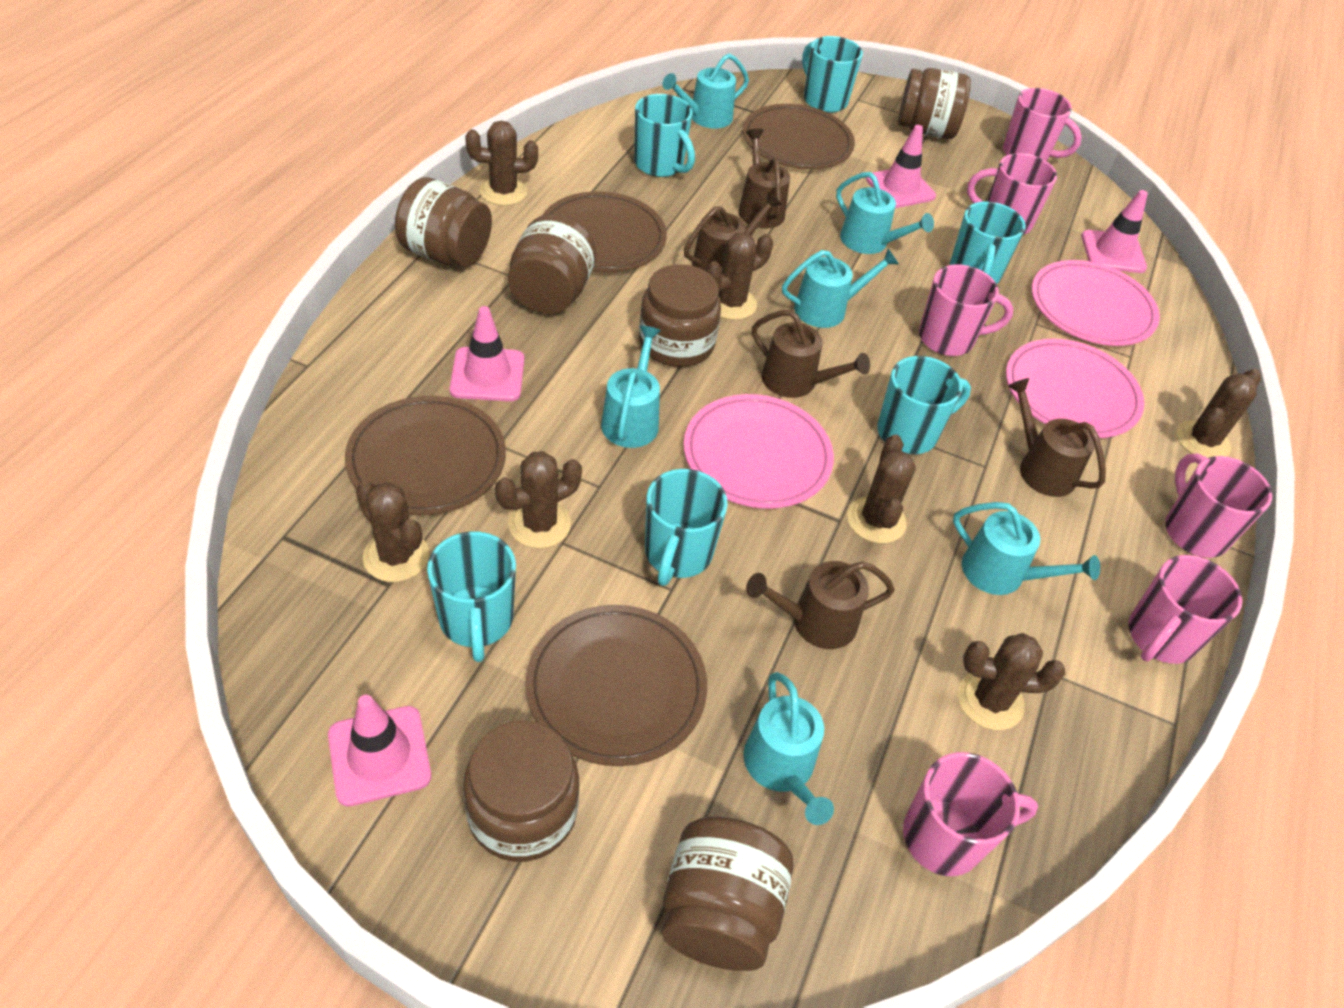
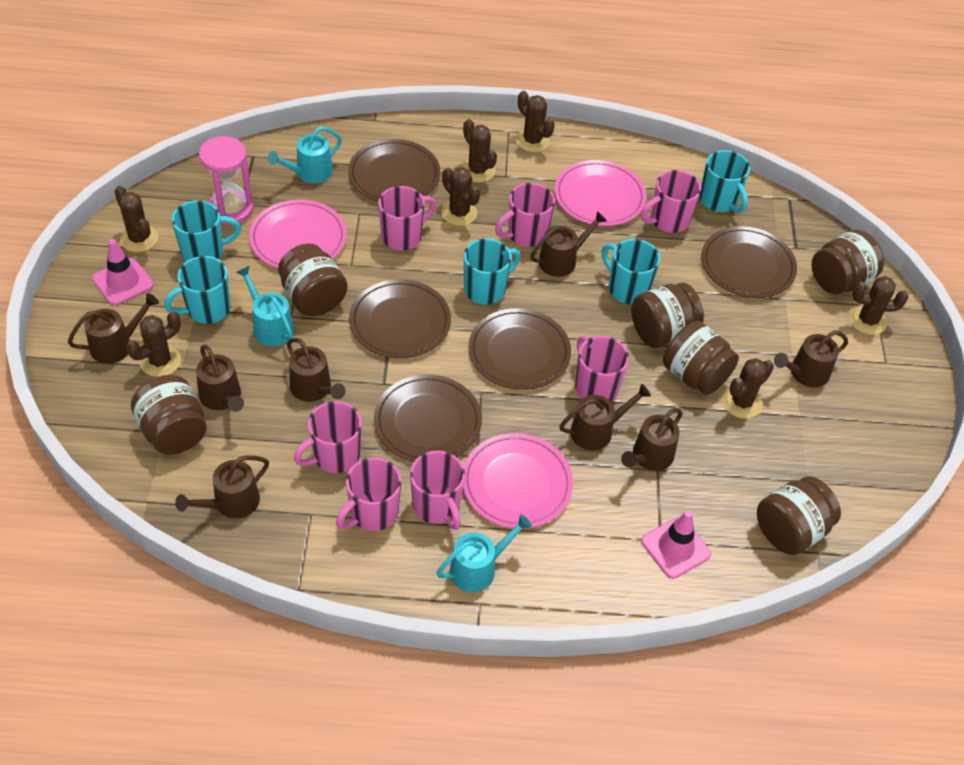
brown plate: [345,396,506,515] [526,605,707,766] [543,191,667,272] [743,104,855,169] = 4 -> [348,139,440,202] [349,279,451,358] [374,374,482,462] [469,308,571,390] [701,226,797,298] = 5
brown watering can: [684,192,782,271] [738,128,790,228] [746,561,895,649] [752,310,870,398] [1008,378,1106,497] = 5 -> [68,293,159,364] [175,455,269,518] [196,344,244,412] [287,338,346,402] [530,211,607,277] [559,384,651,450] [621,408,682,471] [774,330,848,387] = 8
pink hourglass: none = 0 -> [199,136,254,225] = 1
pink mug: [903,752,1038,876] [919,264,1013,356] [967,153,1057,235] [1003,88,1082,161] [1128,555,1242,664] [1165,453,1272,558] = 6 -> [294,401,362,473] [336,457,401,531] [378,186,436,251] [410,451,465,530] [495,183,555,247] [575,335,629,401] [641,170,701,233] = 7
pink traffic cone: [328,695,431,806] [450,306,524,401] [866,125,936,208] [1082,190,1148,273] = 4 -> [92,239,154,305] [641,510,711,579] = 2
turquoise mug: [427,531,516,662] [634,94,695,177] [645,469,728,586] [802,36,863,113] [877,356,971,454] [950,201,1026,284] = 6 -> [164,256,231,324] [172,200,241,261] [464,239,521,305] [602,239,660,304] [700,150,750,213] = 5
turquoise watering can: [601,326,661,448] [662,54,749,129] [743,672,834,825] [782,248,899,328] [836,172,934,254] [953,502,1100,595] = 6 -> [236,266,294,346] [268,126,342,183] [437,514,532,592] = 3

